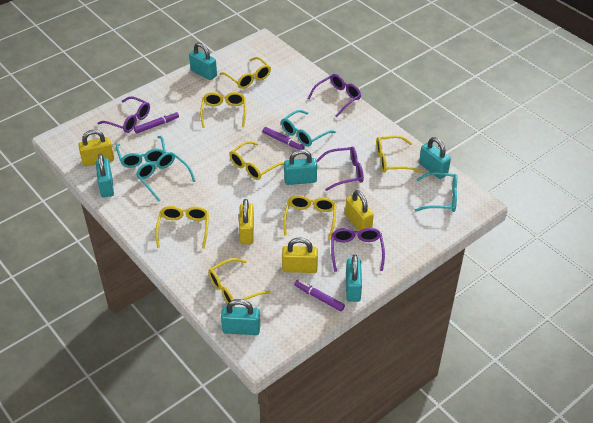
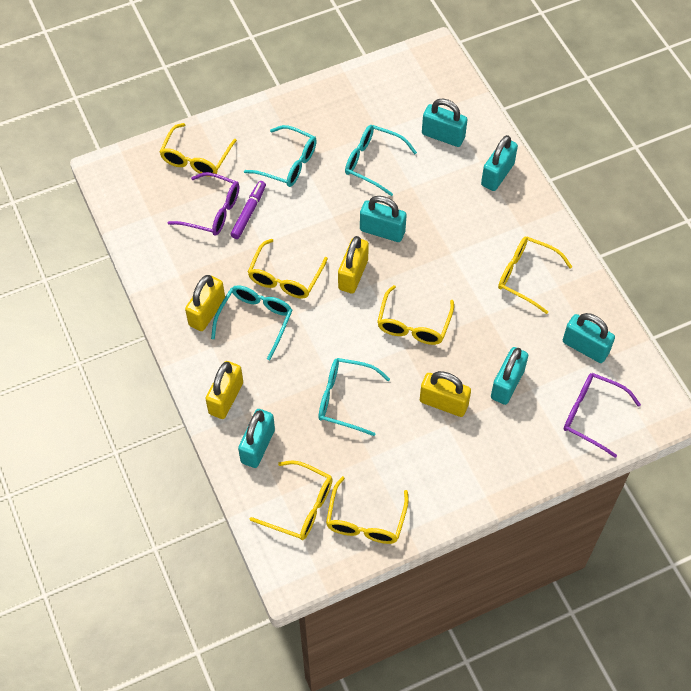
purple glasses: [97,96,150,133] [308,74,361,117] [316,147,364,191] [331,228,385,272] = 4 -> [168,172,239,236] [564,373,641,458] = 2
purple marker: [134,112,179,134] [263,127,304,150] [294,280,345,311] = 3 -> [230,181,266,239] = 1
yellow glasses: [155,206,209,249] [200,92,246,128] [208,258,270,307] [220,57,271,89] [229,141,284,180] [283,195,336,240] [376,136,421,173] = 7 -> [159,123,237,177] [248,239,328,299] [250,460,333,540] [326,476,409,544] [377,285,454,345] [498,236,572,314] = 6

